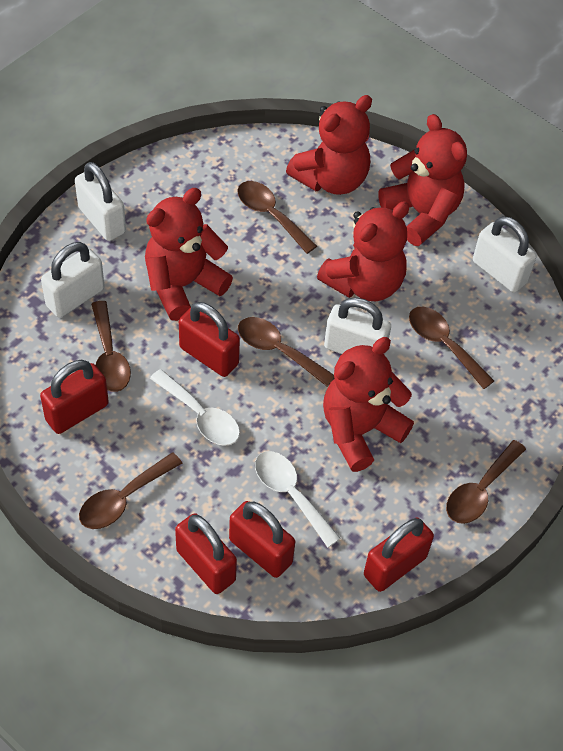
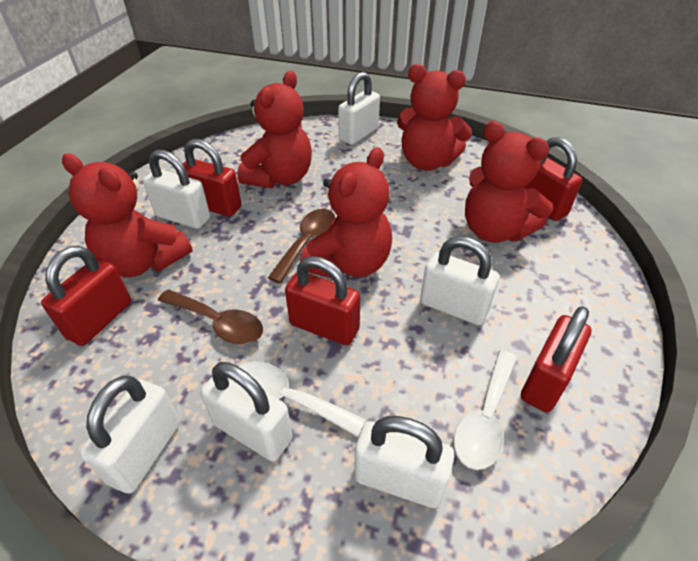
brown spoon: [79,452,182,529] [91,301,131,392] [237,181,317,254] [238,317,334,387] [409,307,494,389] [446,440,526,524] = 6 -> [158,289,263,344] [268,209,335,283] = 2
white padlock: [41,242,105,318] [75,162,126,241] [324,297,391,355] [473,216,537,293] = 4 -> [80,376,180,494] [143,150,210,229] [200,362,293,461] [338,72,380,145] [354,416,454,508] [420,236,499,325] = 6

